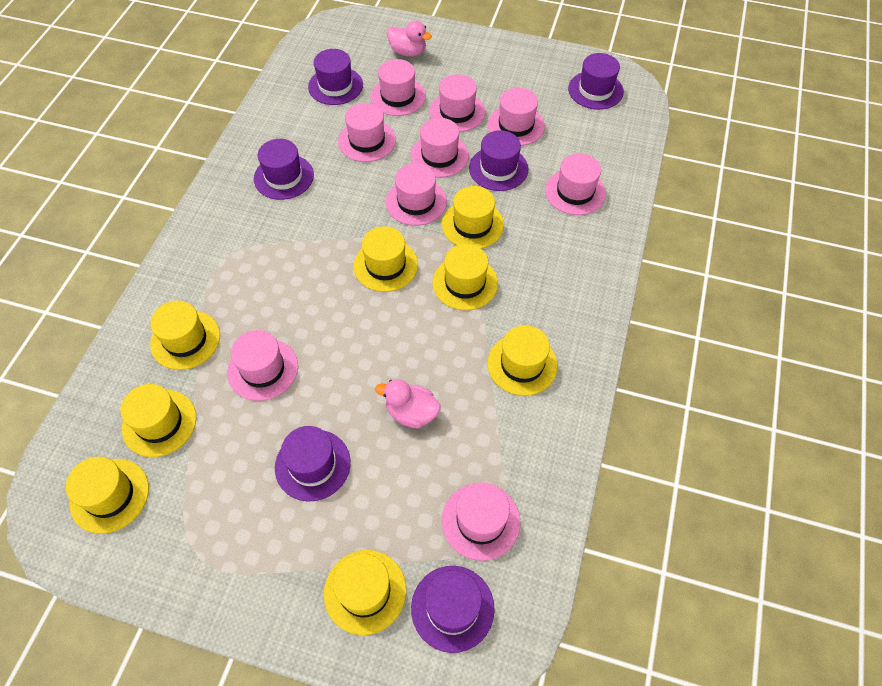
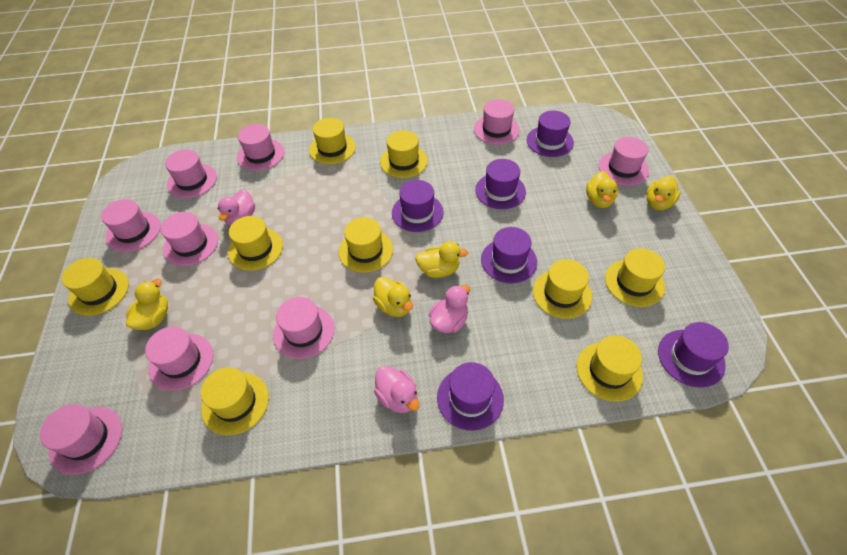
pink duck: [375,379,441,428] [387,20,432,57] = 2 -> [218,189,255,226] [374,366,419,413] [429,285,470,333] = 3
yellow duck: none = 0 -> [126,279,168,330] [373,277,413,317] [415,241,468,278] [586,171,618,208] [646,176,681,210] = 5
yellow hat: [66,457,149,534] [121,384,196,457] [150,301,220,370] [324,550,406,635] [353,226,418,292] [433,244,498,310] [442,186,504,249] [487,325,558,396] = 8 -> [62,258,129,316] [201,367,269,435] [228,216,283,271] [309,118,356,164] [339,217,393,273] [380,130,428,178] [533,259,592,319] [577,335,643,402] [605,248,665,307] = 9

